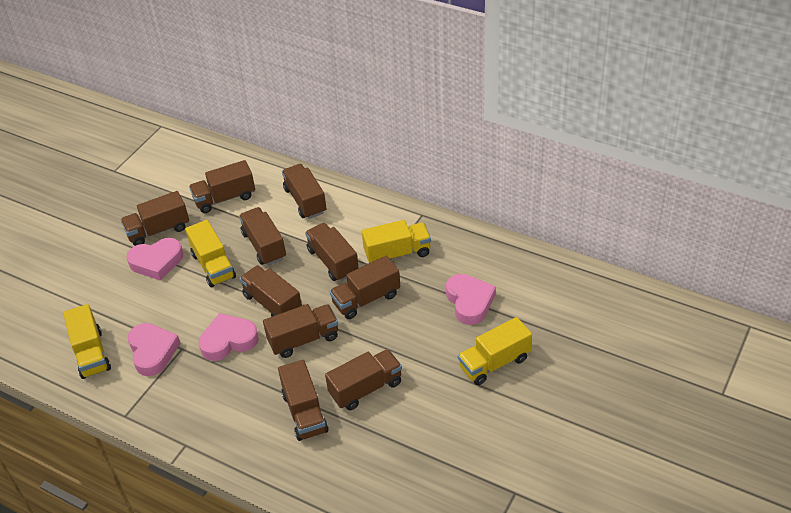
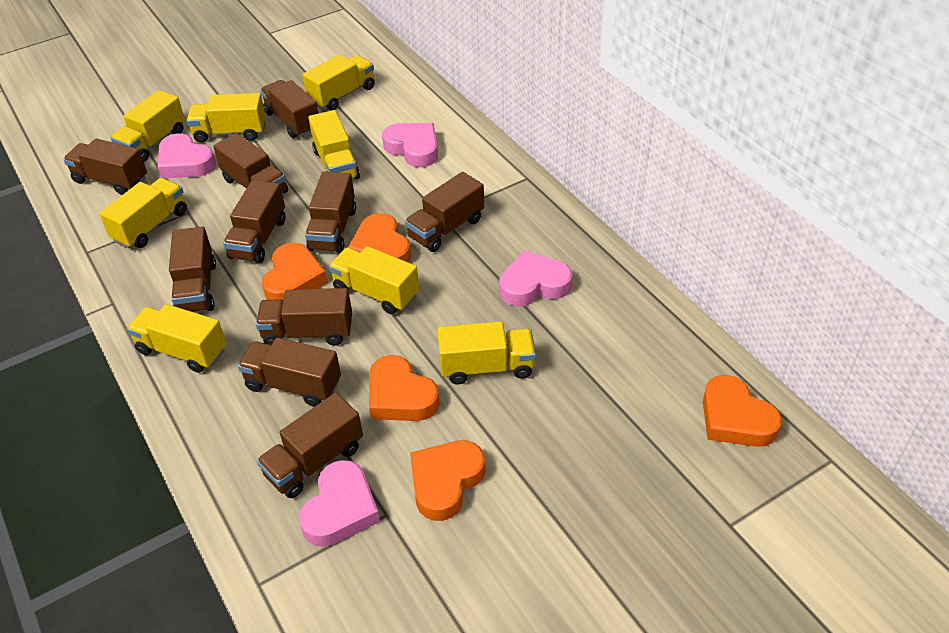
orange heart: none = 0 -> [262,243,328,300] [348,213,411,263] [369,355,440,421] [410,440,485,521] [703,375,782,447] = 5
yellow truck: [63,304,111,379] [185,220,236,287] [362,220,431,263] [458,317,532,385] = 4 -> [99,178,187,249] [111,90,185,162] [127,304,226,373] [187,93,266,143] [302,54,375,111] [308,110,360,179] [329,246,419,314] [437,321,536,384] = 8

